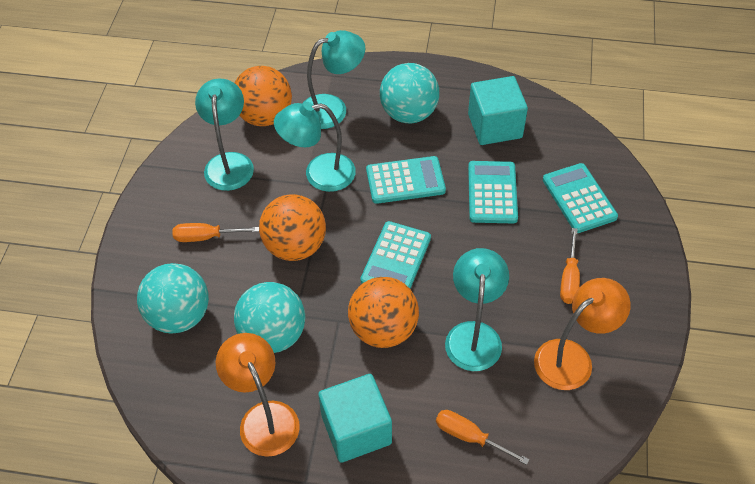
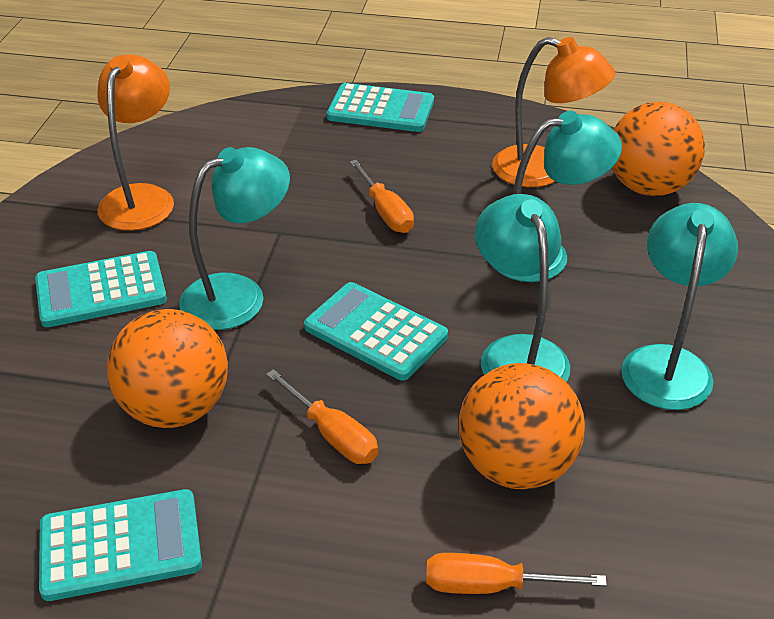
turquoise ball: [137,263,209,334] [234,282,305,353] [380,63,439,123] = 3 -> none = 0
turquoise cube: [318,374,392,463] [468,76,528,145] = 2 -> none = 0

